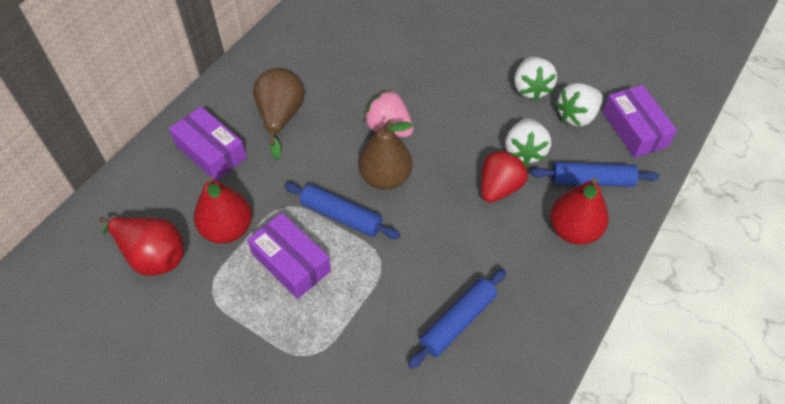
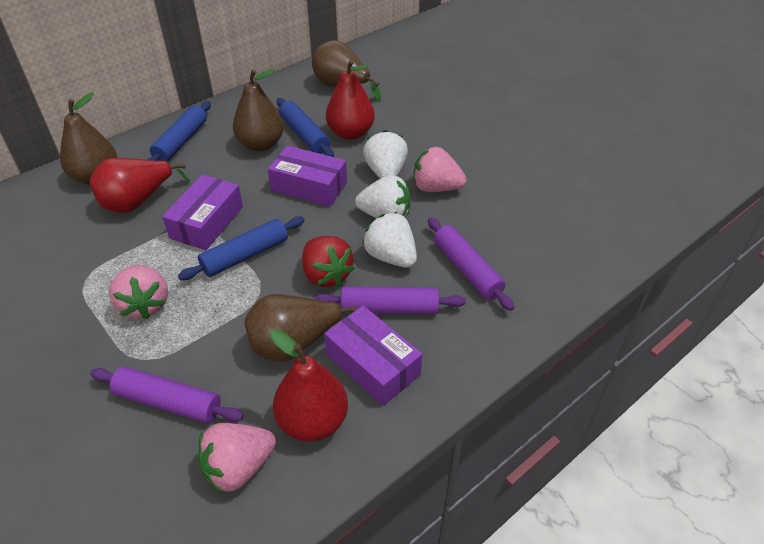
brown pear: [253,68,305,159] [358,119,413,190] = 2 -> [60,92,117,184] [233,69,284,151] [245,294,359,362] [312,40,381,101] = 4
pink strawberry: [364,90,414,137] = 1 -> [109,265,168,319] [198,423,276,493] [413,147,467,192] = 3
purple rolling pin: none = 0 -> [90,366,244,423] [314,287,466,314] [428,218,514,311] = 3

